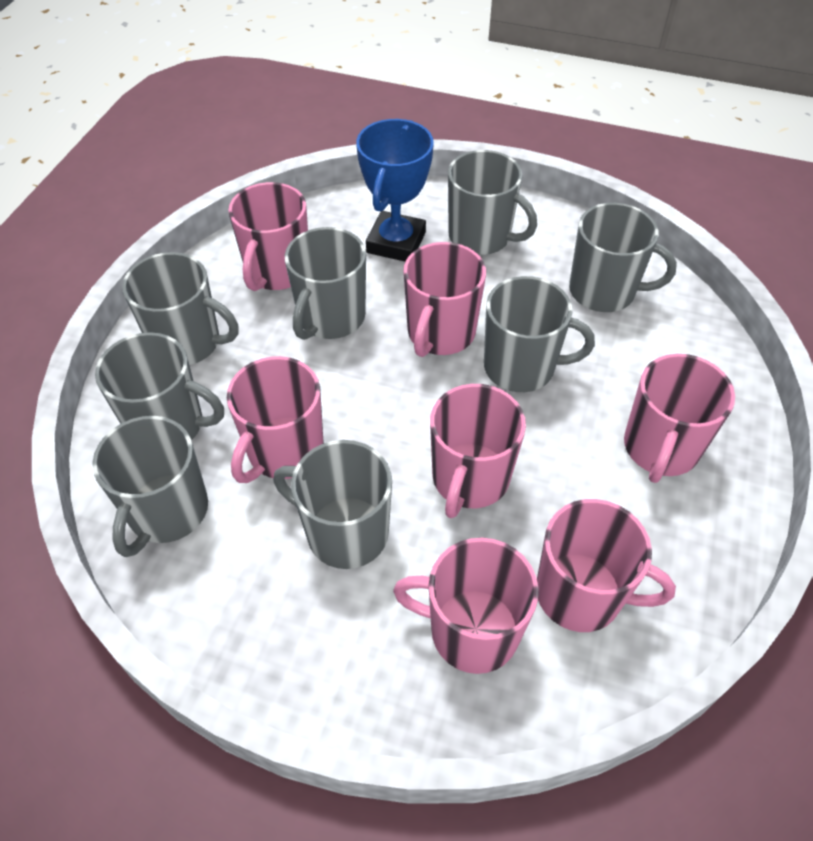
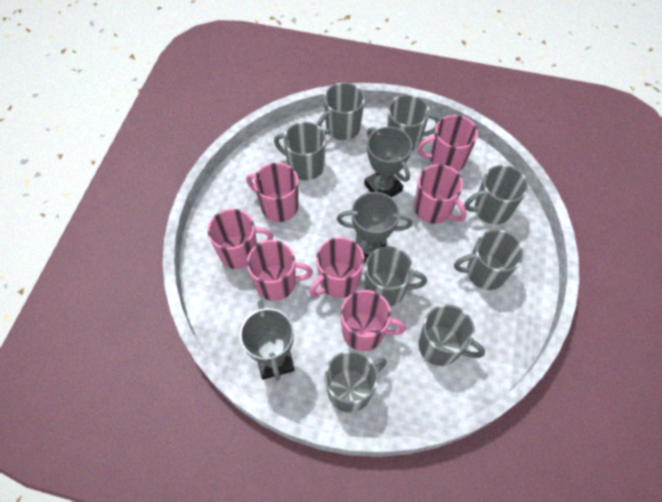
blue trophy: [356,119,434,262] = 1 -> none = 0
grey trophy: none = 0 -> [240,300,294,381] [336,192,412,263] [364,127,412,197] = 3

